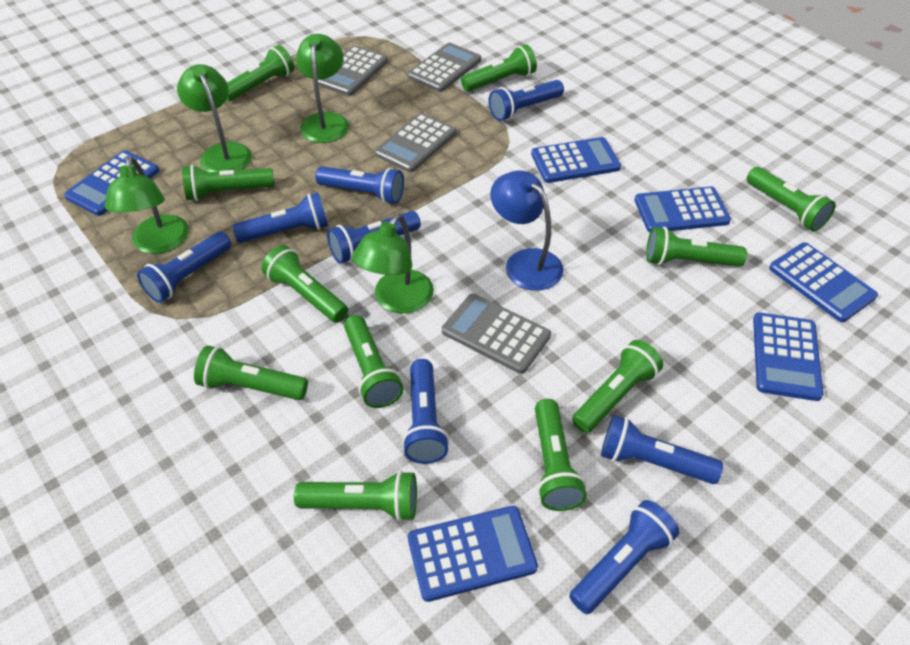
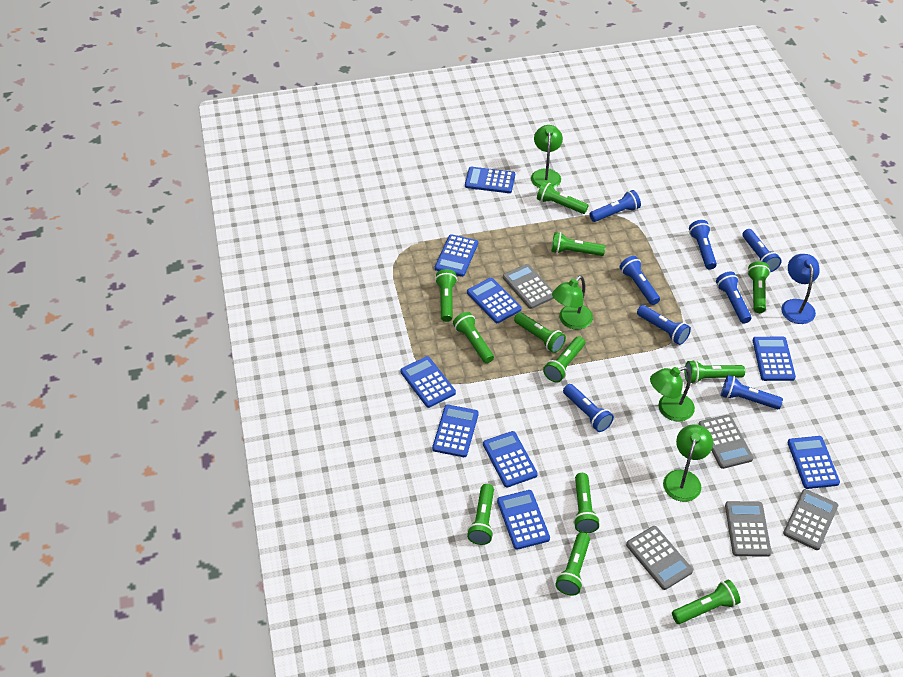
blue calculator: [64,151,159,216] [408,506,538,602] [531,137,621,183] [634,186,731,232] [753,312,824,401] [769,242,878,322] = 6 -> [400,356,456,408] [432,405,479,457] [435,234,478,277] [465,167,515,193] [467,278,522,323] [483,431,538,487] [497,490,550,550] [753,337,796,381] [787,436,840,489] = 9
green flashlight: [182,165,274,201] [194,345,308,400] [226,45,294,101] [262,245,348,323] [294,471,417,521] [344,315,404,408] [461,44,537,92] [535,399,587,511] [572,340,663,433] [646,227,747,267] [747,167,836,231] = 11 -> [435,269,457,322] [453,312,494,363] [467,484,494,545] [514,312,566,353] [537,181,588,214] [543,336,585,382] [551,232,605,256] [555,532,590,596] [573,473,600,533] [672,580,741,624] [685,360,745,384] [747,261,770,313] = 12
grey calculator: [318,46,388,96] [375,113,456,172] [407,42,481,92] [442,293,551,374] = 4 -> [503,264,554,309] [626,526,693,590] [698,415,754,469] [725,501,772,557] [783,489,838,550] = 5

